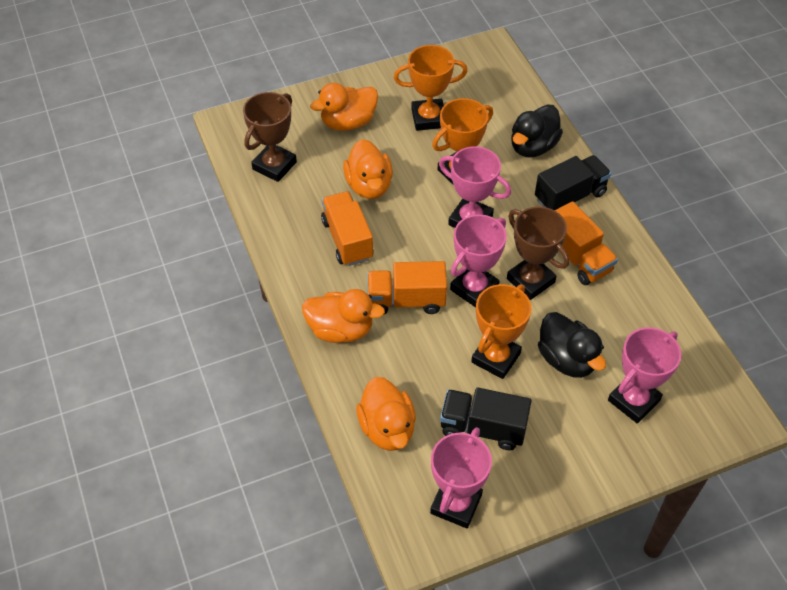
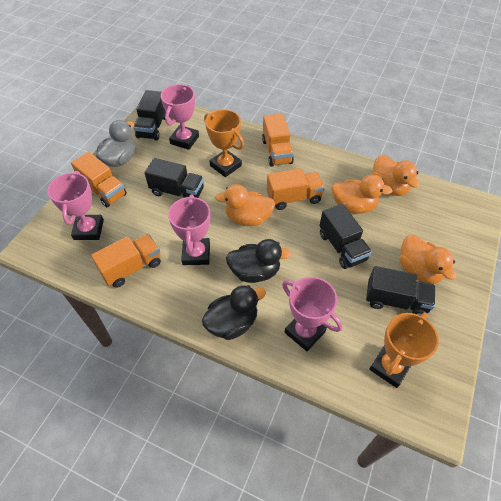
black truck: [440,388,531,450] [535,155,611,210] = 2 -> [133,90,166,141] [144,158,204,198] [319,204,372,269] [366,266,436,316] = 4
brown trophy: [243,92,297,182] [507,206,569,300] = 2 -> none = 0
grey duck: none = 0 -> [96,120,135,167] = 1
orange trophy: [394,45,468,131] [432,98,493,184] [471,284,532,379] = 3 -> [204,109,244,177] [369,312,439,388] = 2
orange truck: [321,191,374,266] [367,261,447,314] [555,201,618,285] = 3 -> [71,152,127,207] [91,234,161,288] [262,113,294,167] [267,168,325,210] = 4

